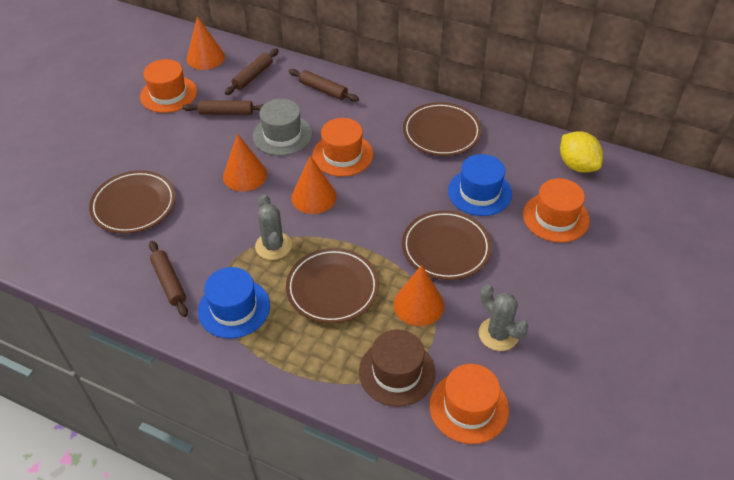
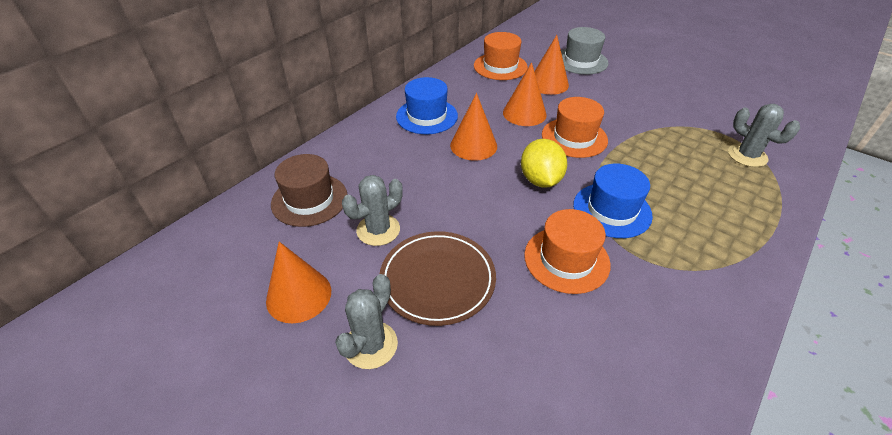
brown plate: [89,170,176,234] [286,248,379,324] [402,210,492,280] [403,102,482,156] = 4 -> [380,231,496,326] = 1
brown rolling pin: [149,241,188,317] [182,100,264,115] [225,48,279,95] [289,69,359,102] = 4 -> none = 0
grey cactus: [255,194,292,260] [479,284,529,351] = 2 -> [335,274,398,369] [342,175,403,246] [728,104,800,167] = 3
orange hat: [140,59,197,113] [312,118,373,177] [429,364,509,444] [523,178,590,243] = 4 -> [474,32,528,80] [524,209,611,294] [542,97,608,158] = 3

